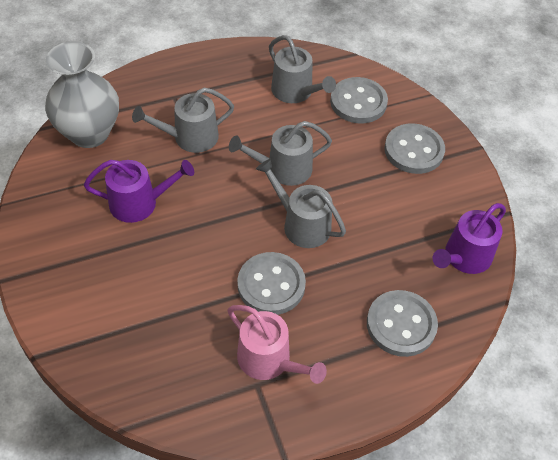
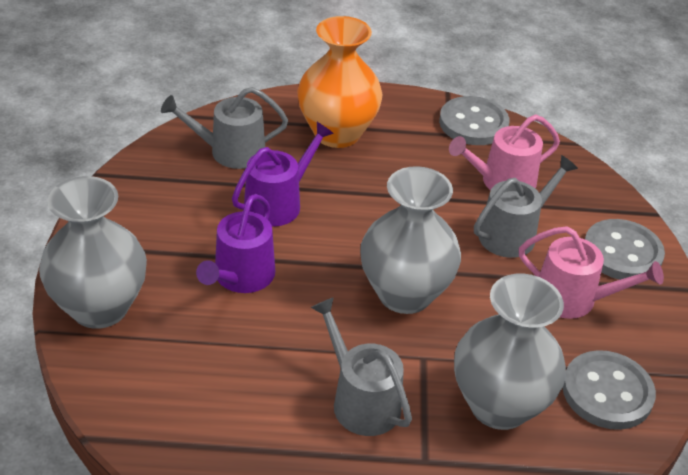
grey button: [237,252,306,315] [330,77,388,123] [367,290,438,357] [384,123,445,174] = 4 -> [439,96,509,145] [563,350,656,430] [585,219,665,280] = 3
grey vase: [45,41,119,148] = 1 -> [39,176,147,329] [360,166,461,314] [454,274,566,430] = 3
grey watering can: [132,88,234,153] [229,121,332,186] [256,159,346,248] [269,35,336,103] = 4 -> [161,87,288,169] [311,297,412,436] [474,155,578,258] = 3
orange vase: none = 0 -> [297,16,383,148] = 1
pink watering can: [227,305,327,384] = 1 -> [449,115,560,191] [519,226,664,319] = 2

